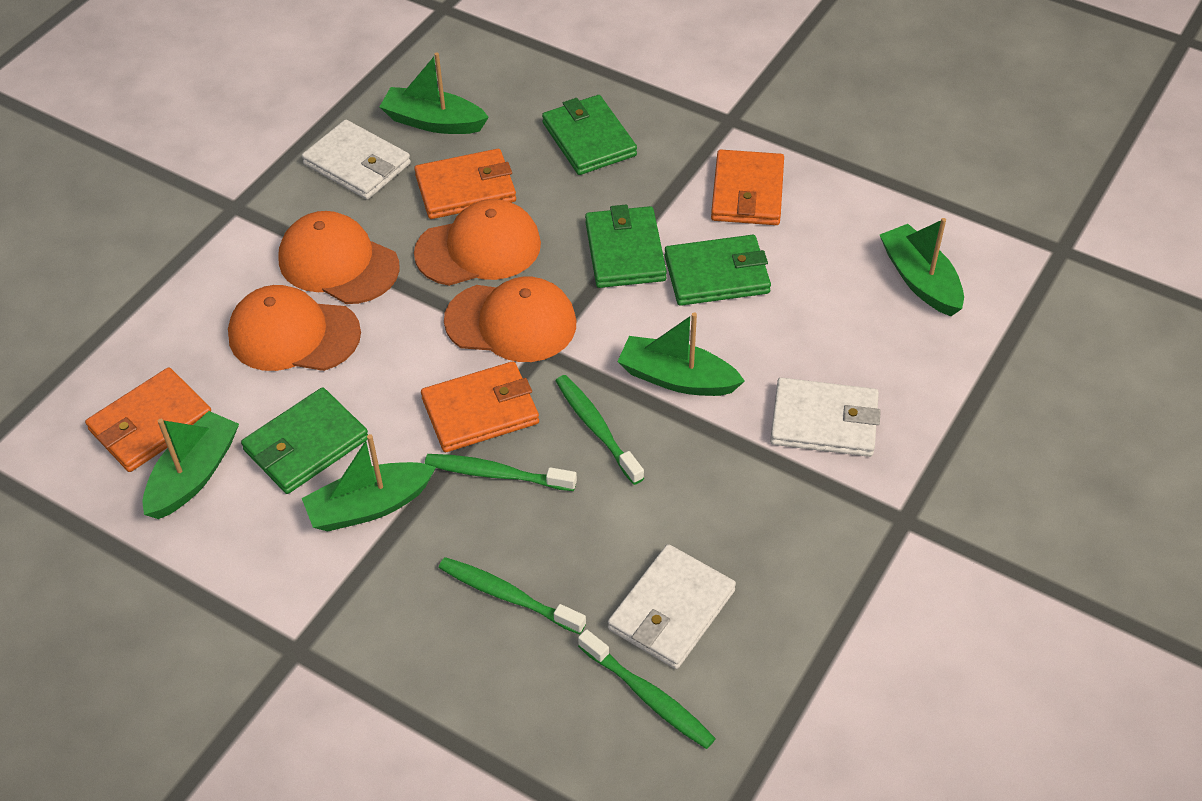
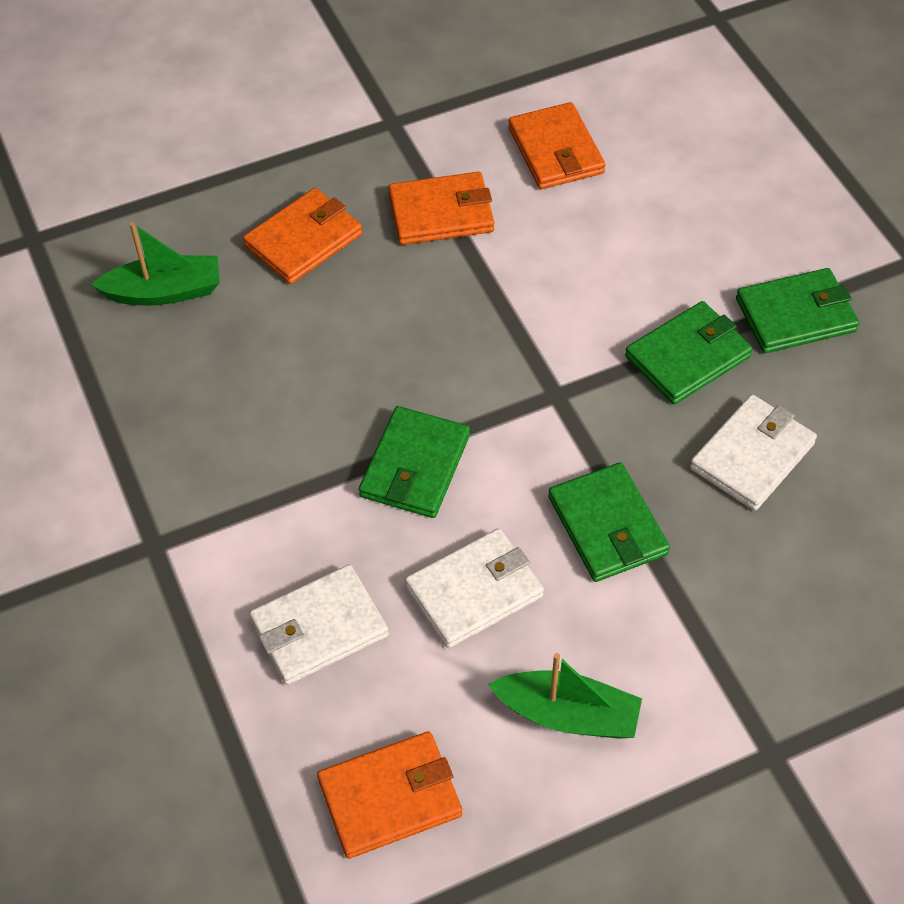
green boat: [143,411,239,519] [302,434,436,531] [379,52,489,134] [617,313,745,396] [880,218,964,316] = 5 -> [91,222,220,306] [488,653,642,739] = 2
green toothbrush: [425,454,577,491] [439,557,586,635] [556,375,644,485] [578,629,716,749] = 4 -> none = 0
orange cap: [228,285,361,371] [278,211,400,304] [414,199,541,286] [444,277,576,362] = 4 -> none = 0

